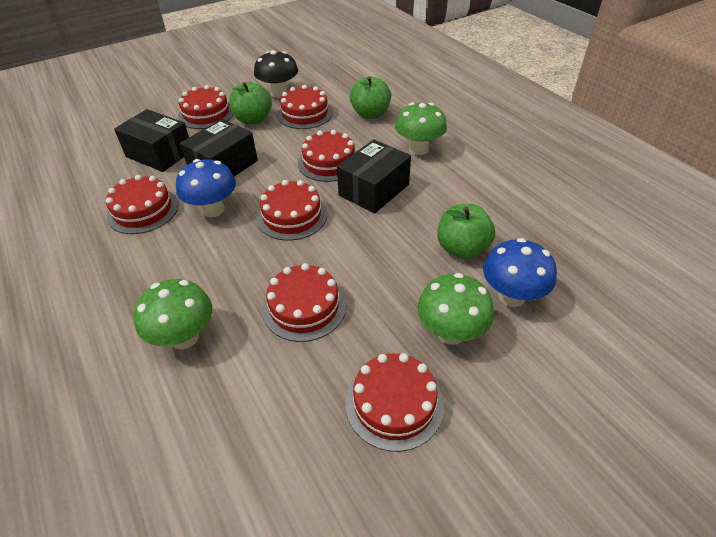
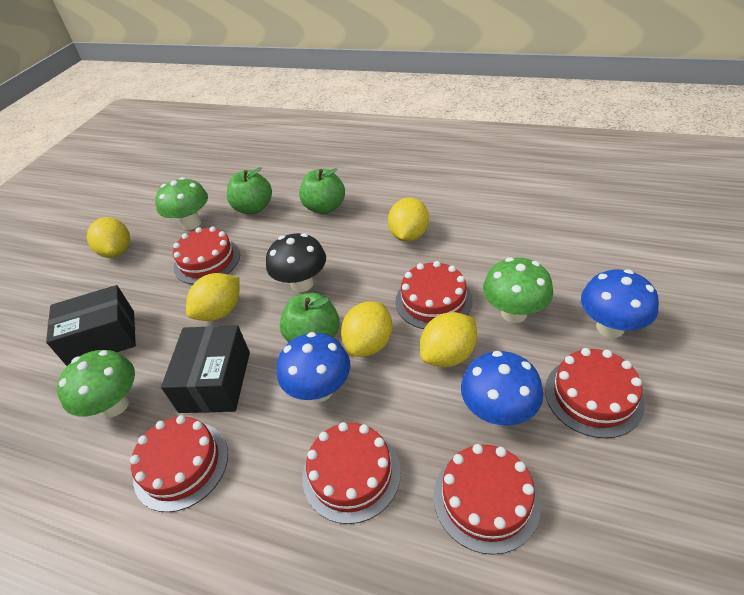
black box: [114,109,189,172] [180,119,258,176] [337,139,411,213] = 3 -> [46,285,136,366] [161,325,250,413] = 2
blue mushroom: [176,159,236,217] [483,238,557,307] = 2 -> [277,332,350,402] [461,351,543,426] [581,269,659,338] = 3
red cake: [106,175,179,234] [178,85,234,129] [257,180,327,241] [262,263,346,342] [277,85,333,129] [298,130,356,182] [345,353,444,452] = 7 -> [130,415,228,512] [173,226,240,284] [302,422,401,524] [395,261,473,329] [434,444,541,555] [545,348,645,438] = 6
yellow lemon: none = 0 -> [87,217,130,258] [186,273,240,321] [341,301,392,357] [388,197,429,242] [420,312,477,367] = 5

